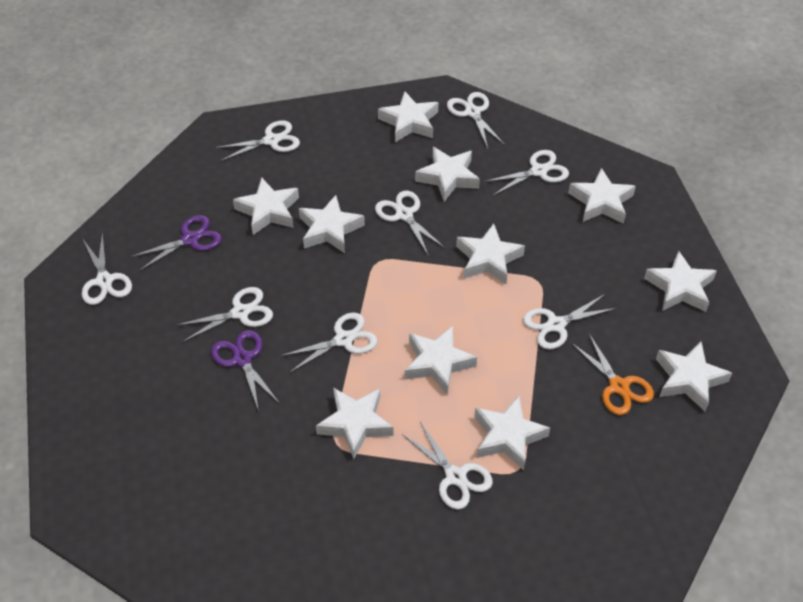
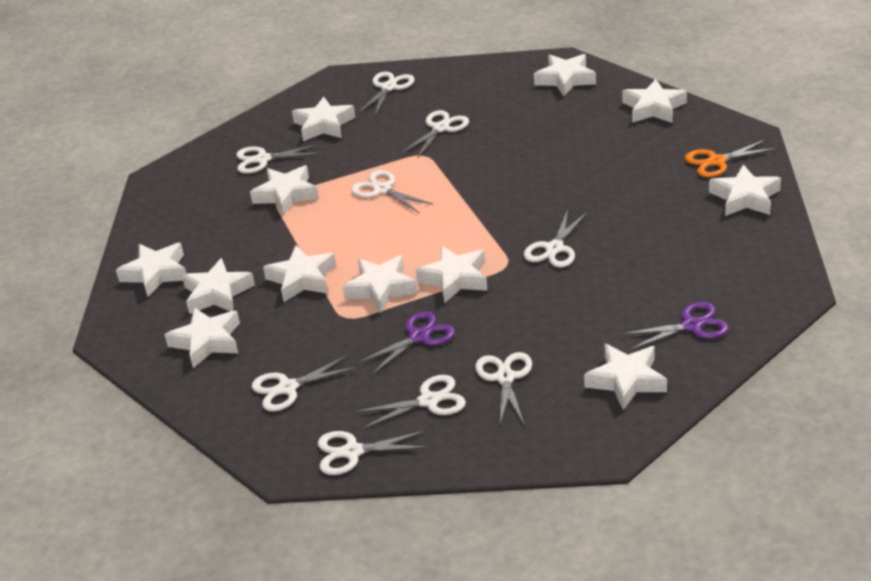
white star: [233,177,299,235] [299,195,365,253] [316,388,394,459] [378,91,438,142] [405,326,477,394] [415,147,480,201] [456,224,525,284] [474,396,550,471] [568,168,636,224] [644,251,717,312] [656,342,732,411] = 11 -> [116,243,187,297] [165,307,240,368] [182,258,255,314] [250,165,319,215] [263,246,336,302] [292,97,355,141] [342,255,418,313] [415,245,488,303] [534,54,596,96] [584,343,667,410] [622,79,687,123] [709,165,781,216] = 12

